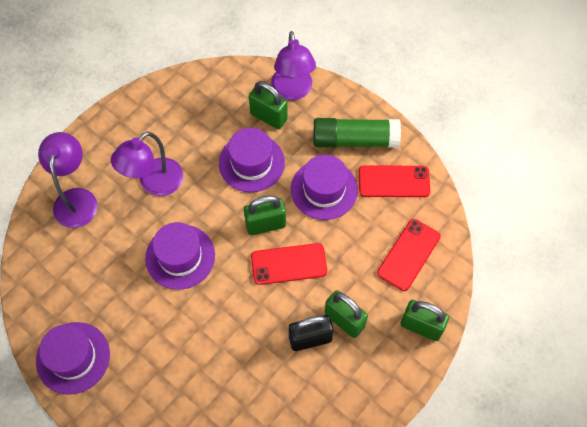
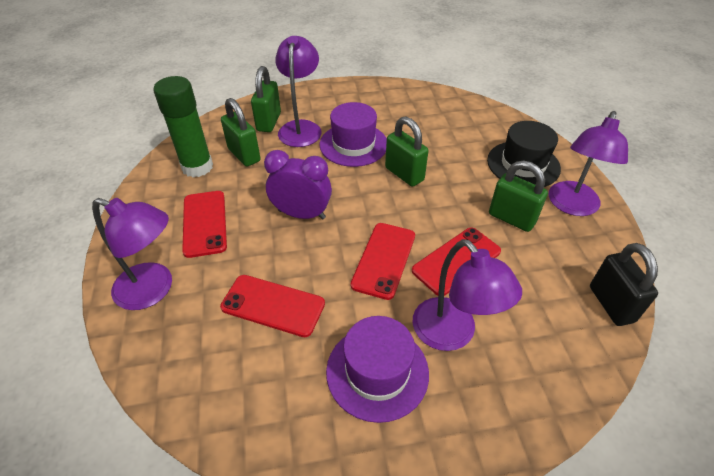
black hat: none = 0 -> [487,121,561,187] = 1
purple clock: none = 0 -> [264,150,332,219] = 1
purple hat: [36,322,110,395] [145,222,215,290] [219,128,285,192] [291,155,358,220] = 4 -> [319,102,387,167] [326,316,429,423] = 2
purple lamp: [38,132,98,228] [111,131,183,196] [271,31,316,100] = 3 -> [92,198,172,310] [275,36,321,147] [413,239,522,351] [549,111,628,216] = 4
red phone: [251,243,327,285] [359,165,430,197] [377,219,441,291] = 3 -> [182,191,227,258] [220,275,325,337] [351,223,415,300] [412,227,501,296] = 4

